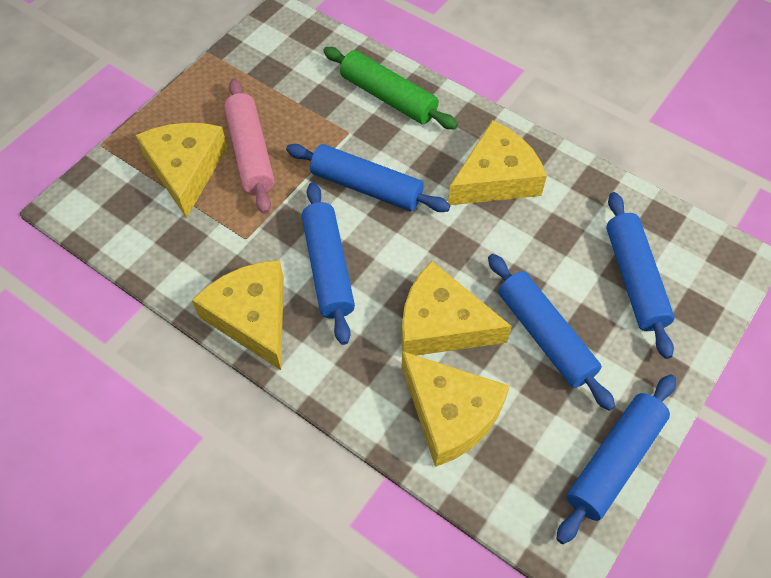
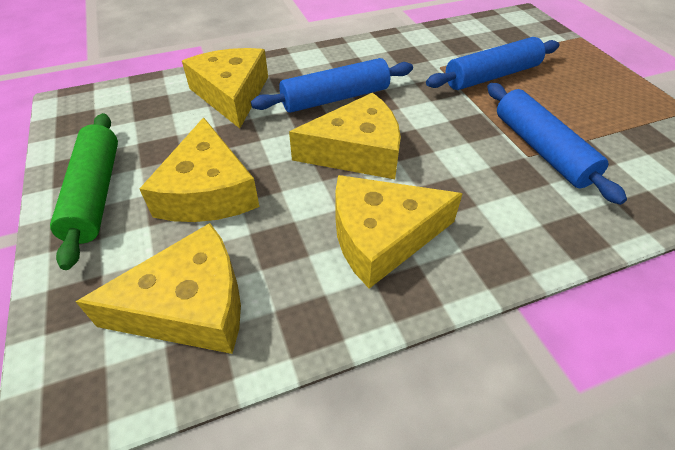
blue rolling pin: [286,144,450,212] [302,182,355,345] [488,254,615,411] [557,375,676,544] [606,192,675,359] = 5 -> [251,58,413,113] [426,37,559,90] [487,83,627,205] = 3
pink rolling pin: [224,79,275,214] = 1 -> none = 0

